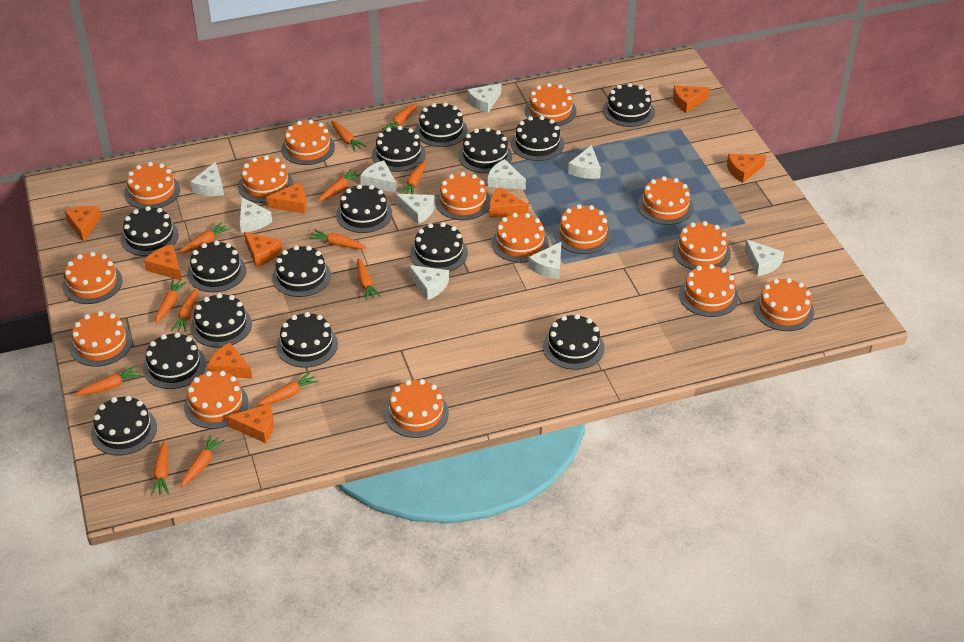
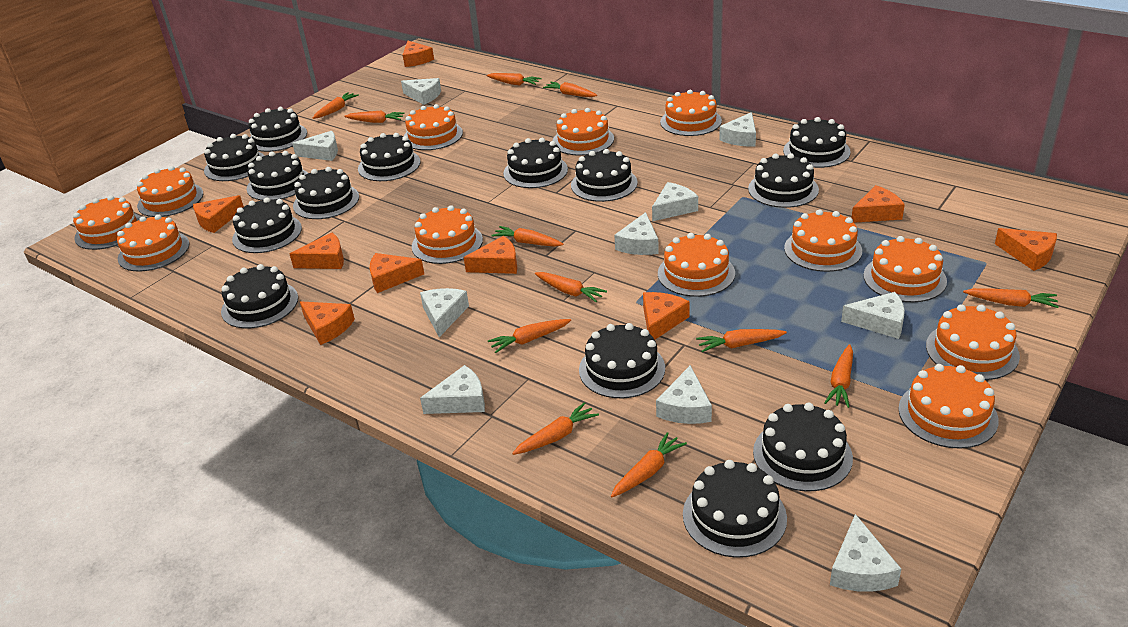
black cake: [91,396,157,456] [121,206,179,256] [143,332,206,389] [187,241,246,292] [191,293,252,348] [272,245,331,297] [276,312,338,368] [336,184,392,233] [372,126,426,172] [410,222,468,271] [415,102,468,147] [459,127,512,173] [511,116,564,161] [543,314,605,370] [603,83,655,127] = 15 -> [204,134,265,181] [221,264,298,329] [232,197,302,253] [247,151,308,200] [249,107,307,152] [293,167,359,219] [358,133,420,181] [503,138,568,188] [571,149,638,202] [579,323,665,398] [683,460,787,558] [748,153,819,208] [753,403,853,491] [783,117,851,168] = 14
orange cake: [63,252,123,304] [70,311,132,367] [124,162,180,209] [184,371,249,429] [238,155,293,203] [281,119,335,165] [384,379,449,438] [435,172,490,220] [491,213,549,263] [525,83,576,126] [555,204,612,254] [638,176,694,225] [673,221,731,270] [679,264,739,317] [754,278,814,331] = 15 -> [73,195,141,250] [117,214,190,272] [137,166,203,217] [404,104,463,150] [412,205,483,264] [553,108,614,156] [658,233,735,297] [660,90,722,136] [784,209,862,272] [863,236,947,302] [898,364,999,449] [926,304,1020,380] = 12
orange carrot: [75,366,141,396] [151,441,169,496] [155,279,187,323] [171,288,198,333] [177,222,231,254] [181,435,225,487] [256,372,318,406] [309,229,367,249] [318,169,361,202] [331,121,366,152] [357,258,381,300] [382,103,418,130] [400,161,426,194] = 13 -> [313,92,359,119] [344,111,405,123] [487,73,541,86] [488,319,571,353] [491,226,564,247] [512,402,599,455] [535,272,607,302] [543,82,597,97] [611,432,687,497] [696,329,787,352] [824,344,853,408] [963,288,1059,308] = 12

